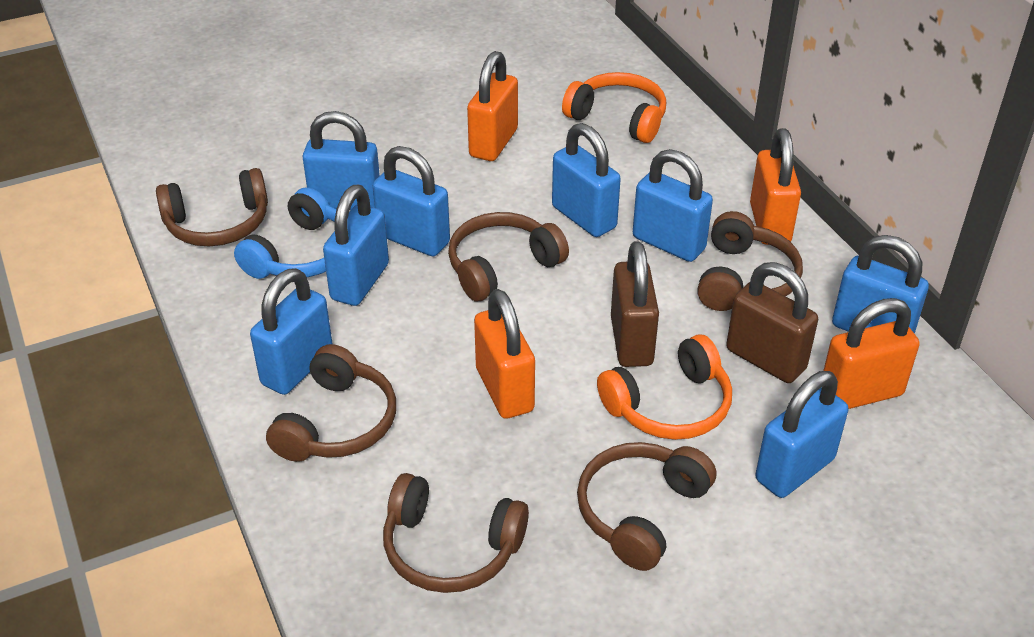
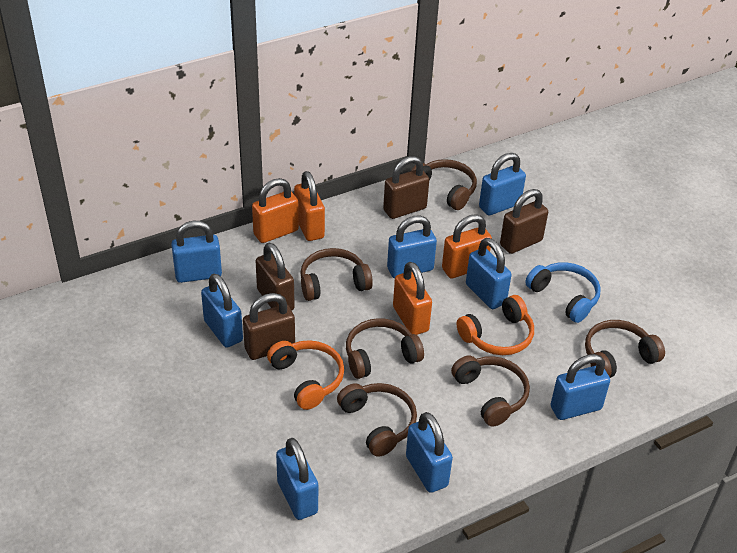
brown padlock: [611,241,659,367] [726,262,818,383] = 2 -> [243,293,295,360] [256,243,295,311] [383,156,429,219] [500,189,548,254] = 4

